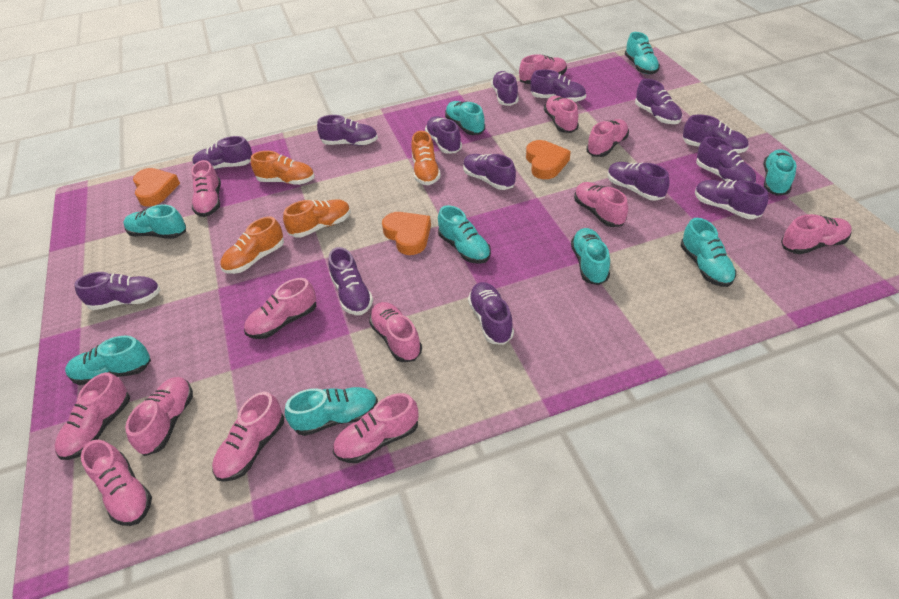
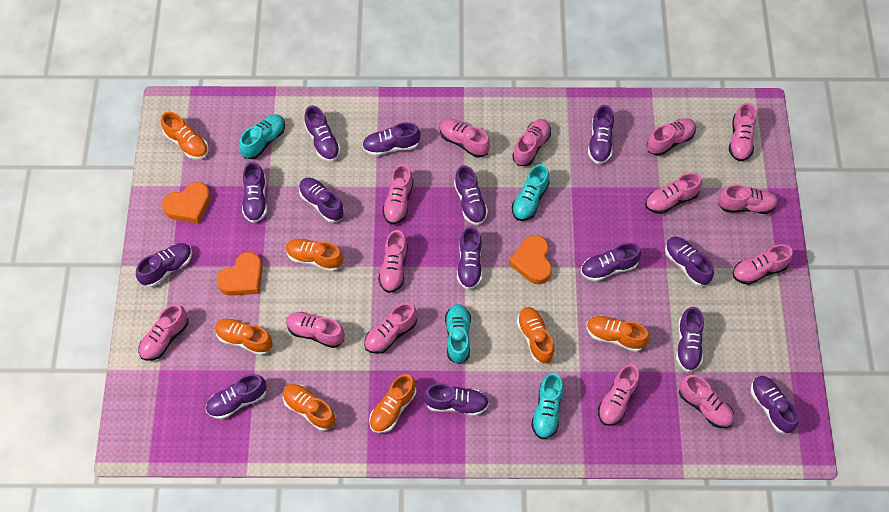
orange shoe: [220,216,284,274] [251,151,314,185] [283,199,351,238] [411,131,441,185] = 4 -> [161,112,209,159] [215,318,273,355] [283,384,336,431] [286,238,343,272] [369,374,416,433] [517,307,555,364] [587,316,649,352] = 7
pink shoe: [55,372,130,460] [81,439,152,526] [125,377,193,456] [191,160,221,217] [212,392,284,482] [244,278,316,339] [333,393,419,463] [369,302,422,362] [519,54,567,84] [544,96,579,133] [574,182,628,227] [587,119,629,157] [781,214,852,254] = 13 -> [139,304,189,361] [286,312,345,348] [364,303,417,354] [378,230,408,293] [382,164,414,225] [440,119,490,158] [512,119,551,166] [598,364,640,426] [645,173,702,214] [646,118,696,156] [679,375,734,428] [718,184,778,214] [729,102,756,161] [733,244,793,285] = 14
turquoise shoe: [65,335,151,385] [123,205,186,239] [285,387,378,436] [438,205,491,264] [445,101,485,135] [571,228,610,285] [625,32,660,74] [681,218,736,287] [763,149,796,196] = 9 -> [239,114,285,159] [445,304,471,364] [512,164,550,221] [531,373,563,439] = 4

